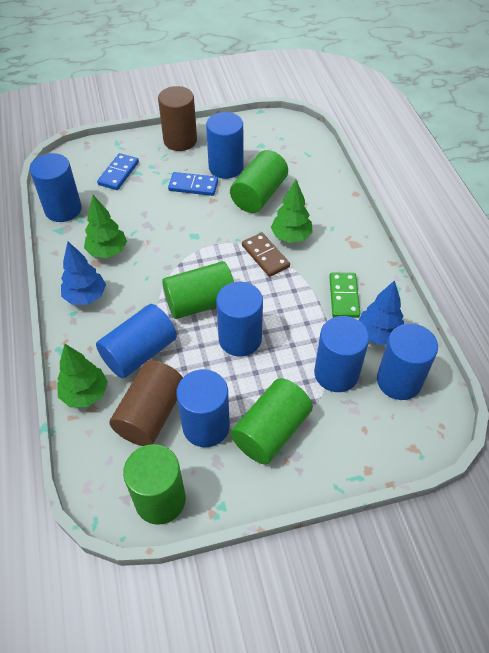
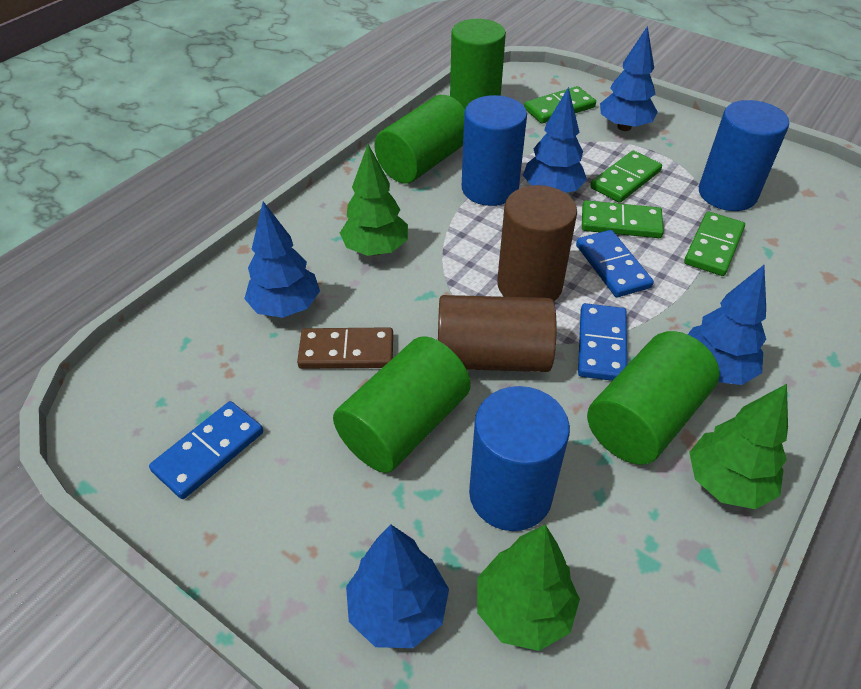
blue cylinder: [30,153,82,222] [96,304,177,378] [176,369,230,447] [206,112,244,179] [216,282,263,357] [314,316,369,392] [377,324,438,400] = 7 -> [462,95,527,206] [469,386,570,531] [699,100,789,211] = 3
blue domino: [97,153,139,190] [168,172,218,196] = 2 -> [149,401,263,499] [576,230,654,297] [578,303,627,381] = 3
blue tree: [61,242,106,305] [359,280,404,345] = 2 -> [244,201,320,318] [346,524,449,648] [523,87,587,193] [600,26,658,131] [688,265,766,385] = 5
green domino: [329,273,360,318] = 1 -> [524,86,596,124] [582,200,664,238] [590,151,662,203] [684,212,745,276] = 4

